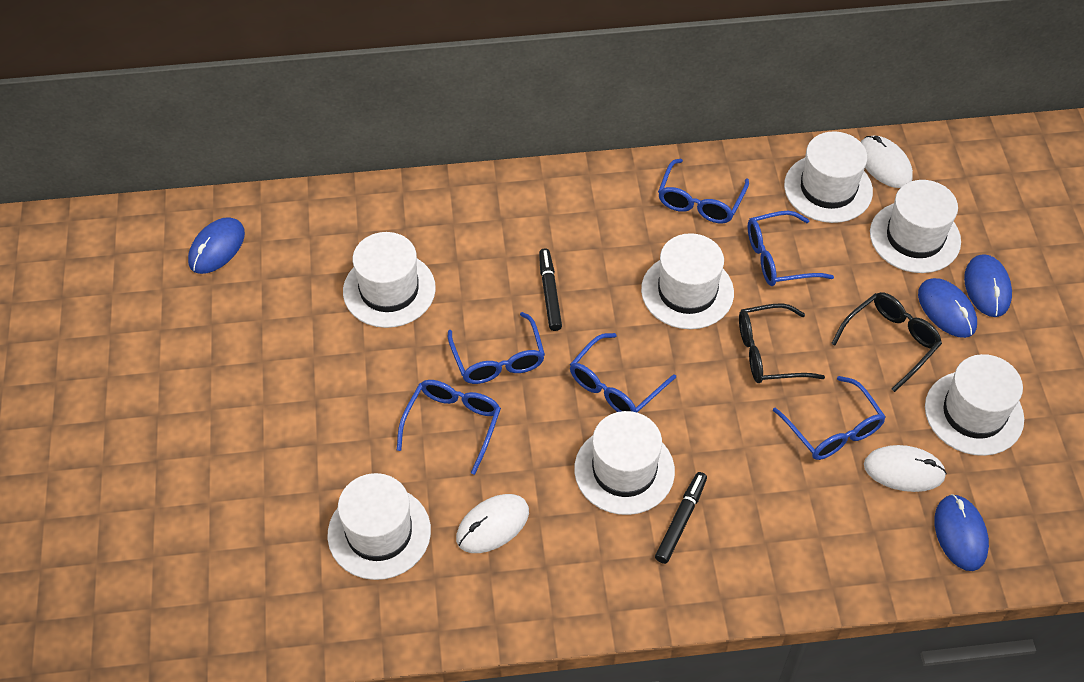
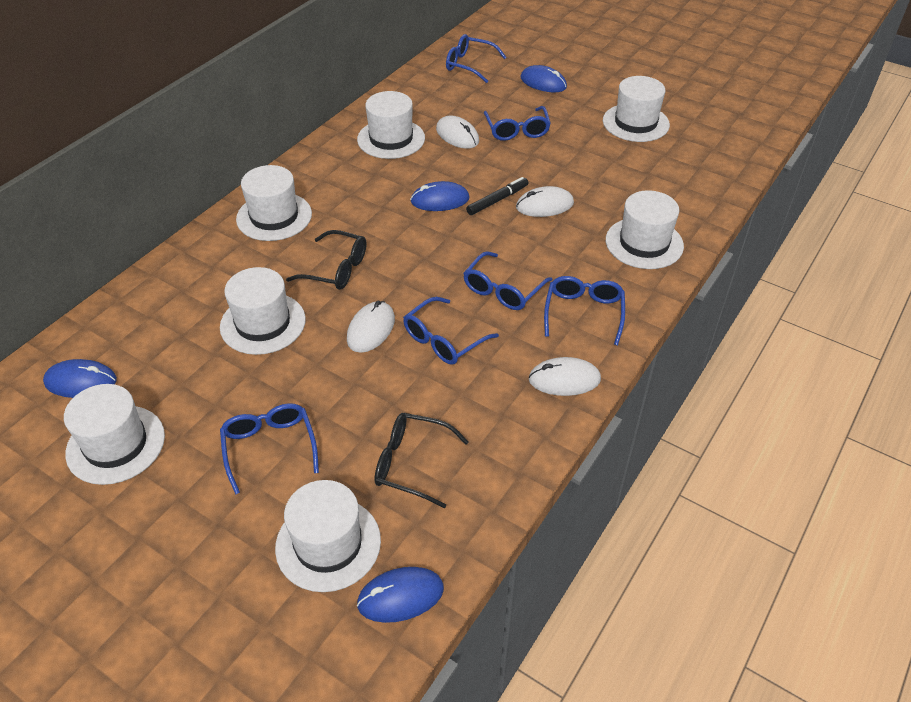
black marker: [539,248,562,331] [655,472,707,564] = 2 -> [466,177,528,215] = 1
white mouse: [456,494,529,553] [861,136,913,188] [864,445,947,492] = 3 -> [347,301,395,353] [436,116,479,149] [516,186,574,217] [529,357,601,396] = 4

